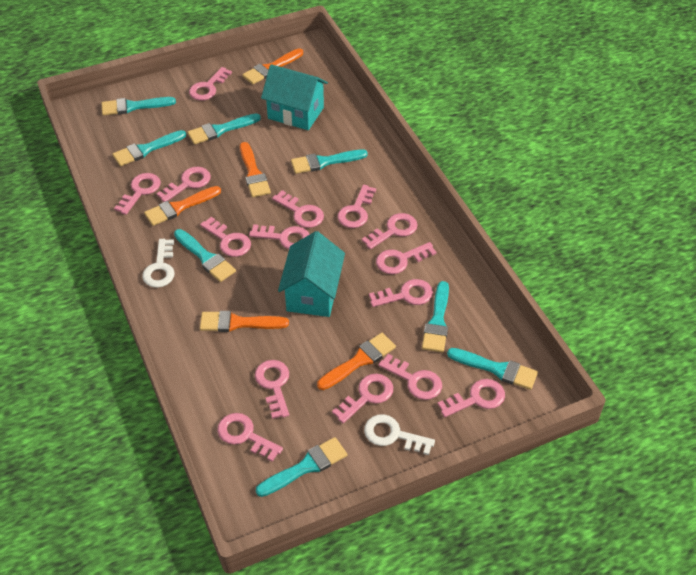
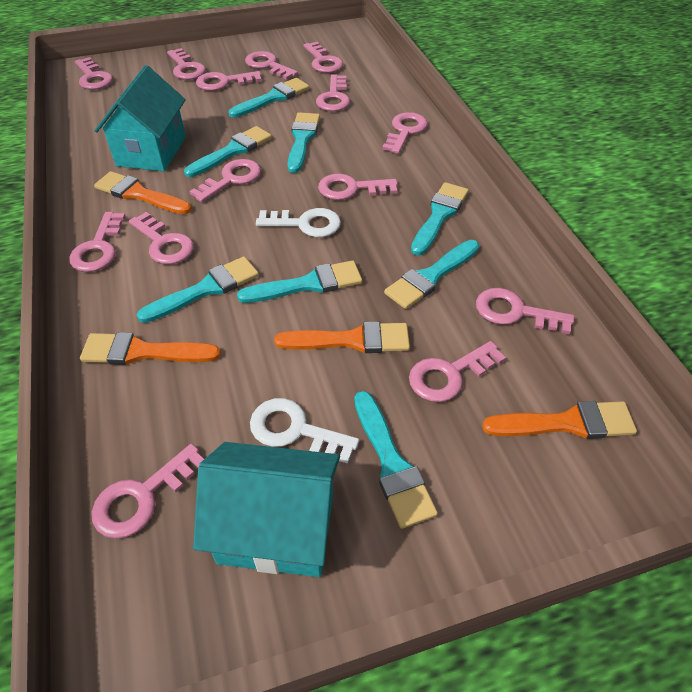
orange brush: [144,186,221,226] [200,311,289,332] [240,142,271,197] [242,48,303,84] [317,333,396,390] = 5 -> [80,332,221,365] [94,171,192,214] [274,321,410,353] [482,401,637,439] = 4
pink key: [114,173,161,215] [156,167,211,202] [189,67,232,101] [200,217,251,257] [217,413,283,462] [249,224,310,249] [255,360,289,419] [272,190,324,228] [332,374,393,423] [338,185,376,228] [362,213,418,249] [369,279,433,307] [376,242,437,274] [378,354,442,400] [438,379,505,417] = 15 -> [69,212,126,272] [75,57,113,90] [91,444,204,539] [129,212,194,264] [167,48,206,80] [189,159,261,202] [196,71,262,91] [245,51,298,80] [303,42,343,73] [316,74,350,111] [318,174,398,200] [382,112,428,154] [409,341,506,402] [476,288,574,334] = 14

